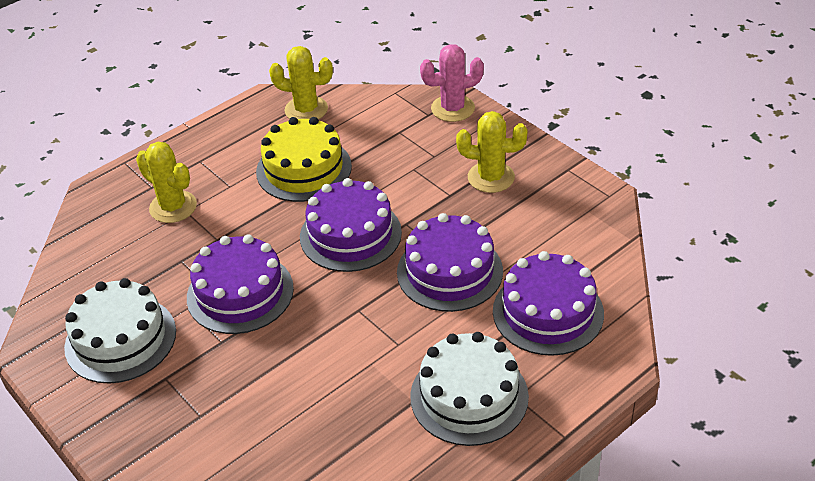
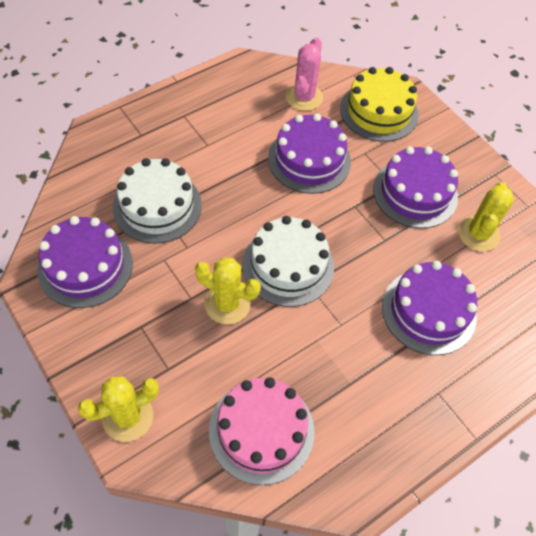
pink cake: none = 0 -> [209,377,315,485] = 1

